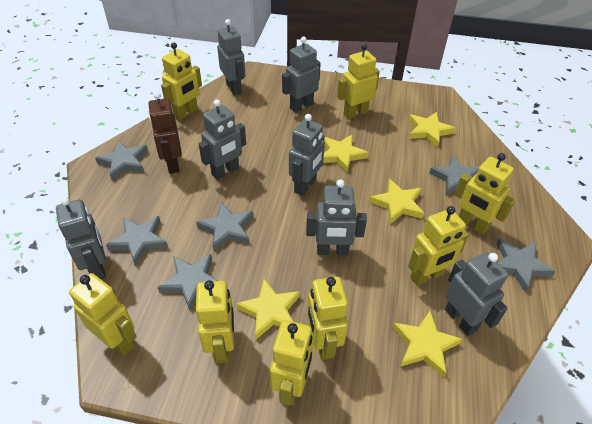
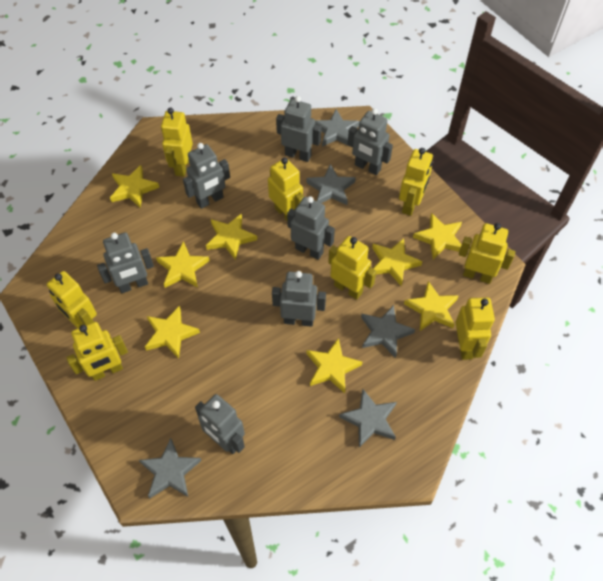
brown robot: [148,92,182,174] = 1 -> none = 0
grey star: [95,141,148,180] [106,216,168,266] [158,254,218,310] [196,202,253,251] [429,155,480,195] [497,238,556,292] = 6 -> [139,438,202,498] [306,164,356,205] [315,109,360,147] [339,389,397,447] [361,305,415,358] = 5
yellow star: [236,279,300,339] [323,134,369,172] [370,179,424,224] [392,311,462,377] [408,112,456,147] = 5 -> [110,165,159,208] [145,305,200,359] [156,241,210,288] [206,213,257,260] [307,338,362,393] [372,238,422,286] [404,281,459,331] [413,213,462,259] = 8

